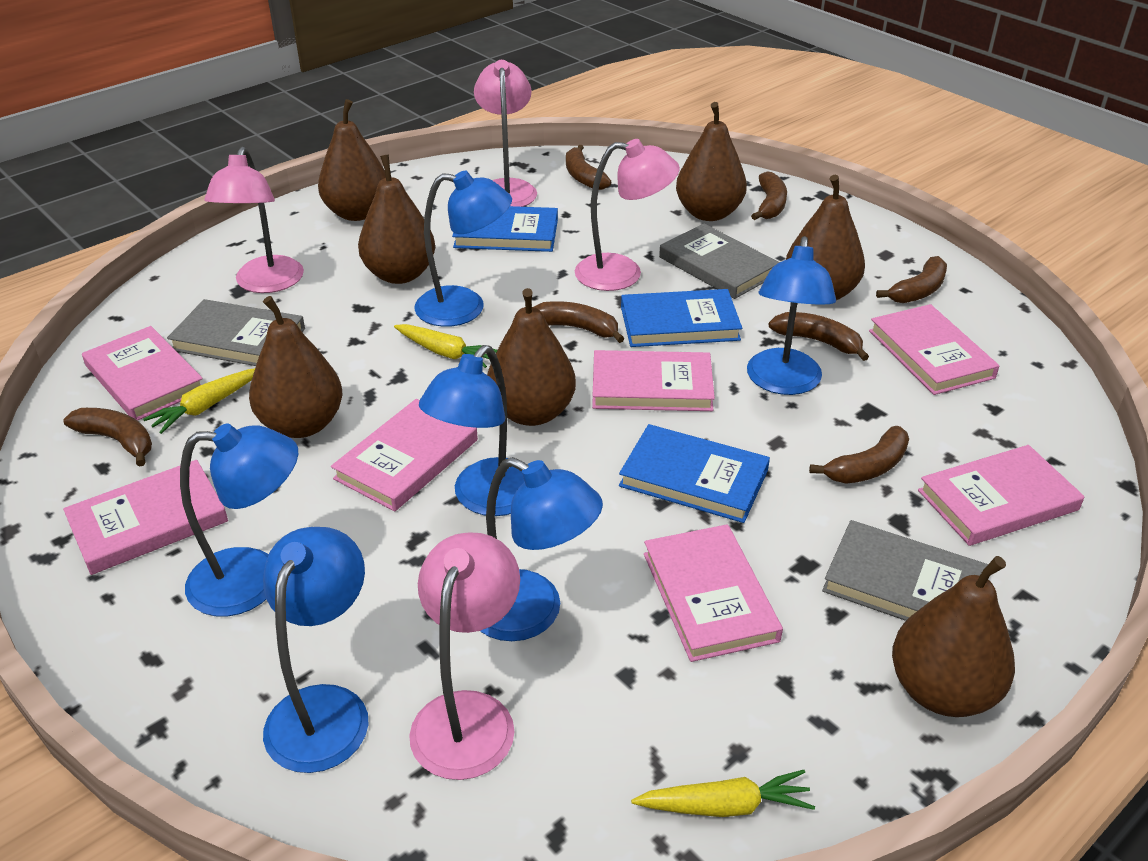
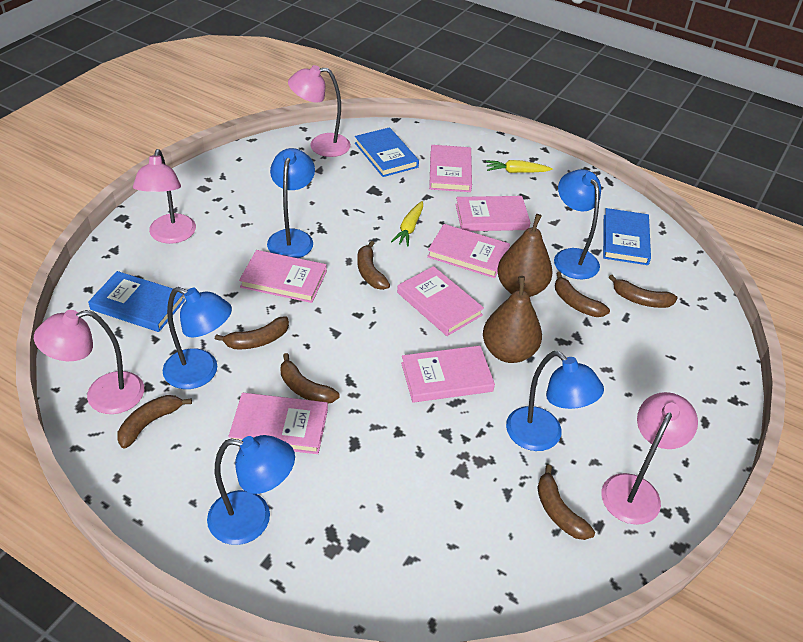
blue lamp: [180,424,298,617] [263,527,369,773] [414,170,512,327] [419,345,525,516] [480,457,603,641] [747,236,836,395] = 6 -> [163,287,232,389] [207,435,295,545] [267,148,315,258] [506,351,604,451] [554,169,601,279] = 5
brown pear: [249,296,343,438] [318,99,386,221] [358,155,435,284] [487,288,576,426] [676,102,747,221] [786,175,865,300] [892,556,1015,717] = 7 -> [483,276,542,363] [497,214,553,297] = 2
grey book: [167,299,305,366] [659,224,780,299] [822,520,988,621] = 3 -> none = 0
yellow carrot: [143,368,255,434] [394,324,497,368] [631,770,815,817] = 3 -> [391,201,423,247] [486,160,553,173] = 2

